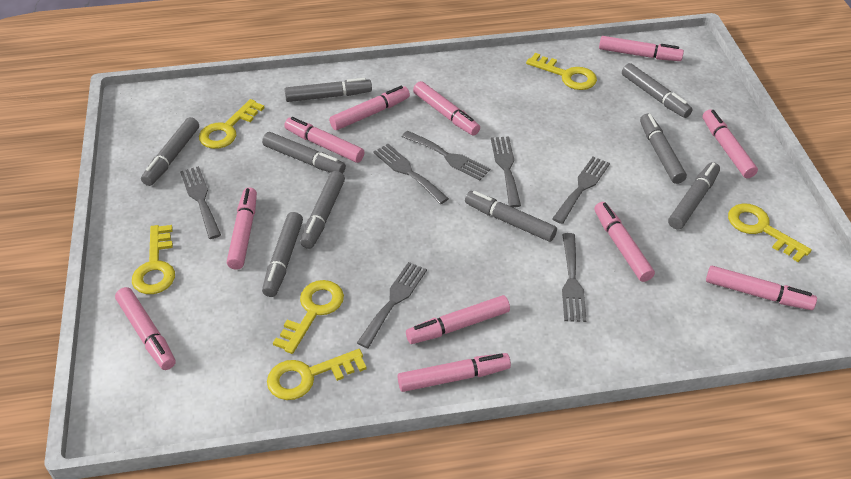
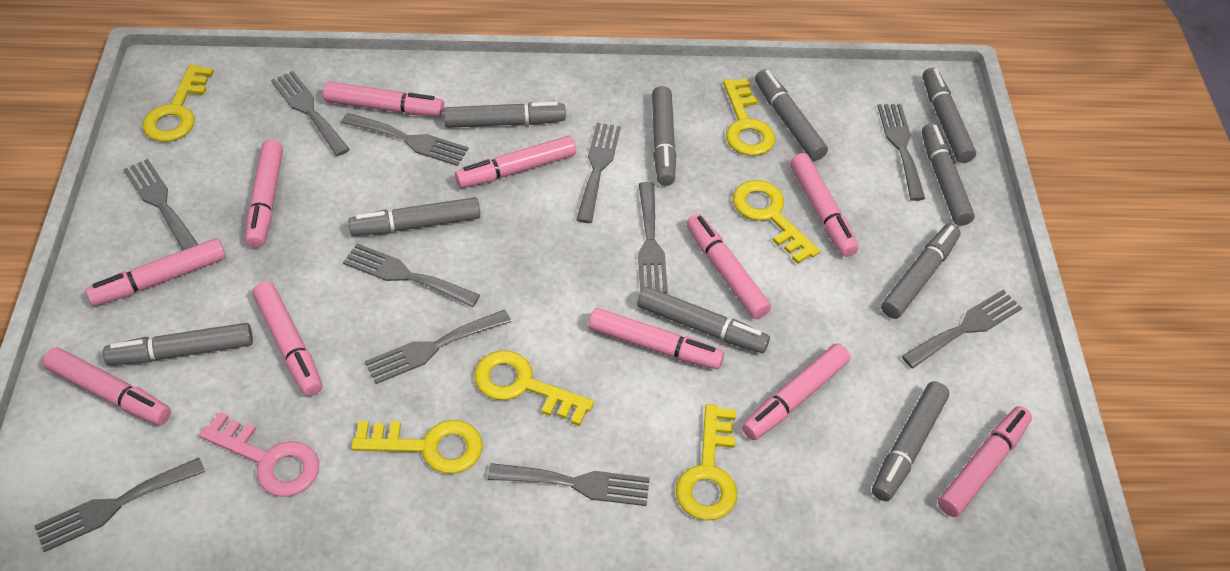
grey fork: [180,166,221,239] [357,262,427,348] [373,144,449,204] [402,131,490,181] [491,136,521,208] [552,157,610,224] [562,233,587,322] = 7 -> [35,458,205,552] [123,159,198,251] [271,71,350,156] [341,113,468,166] [343,244,480,307] [365,310,511,384] [488,463,650,506] [576,123,621,223] [638,182,668,294] [877,104,925,201] [902,290,1022,368] = 11
grey marker: [141,117,199,186] [262,132,346,174] [262,212,303,297] [285,78,372,102] [300,171,345,249] [465,191,557,242] [622,63,693,118] [640,114,687,184] [668,162,720,229] = 9 -> [103,323,253,366] [348,197,480,236] [444,102,566,128] [637,286,770,353] [652,86,676,186] [755,69,828,161] [872,381,950,501] [881,224,961,319] [922,123,975,226] [923,68,976,163] = 10
pink key: none = 0 -> [199,412,319,497] = 1

